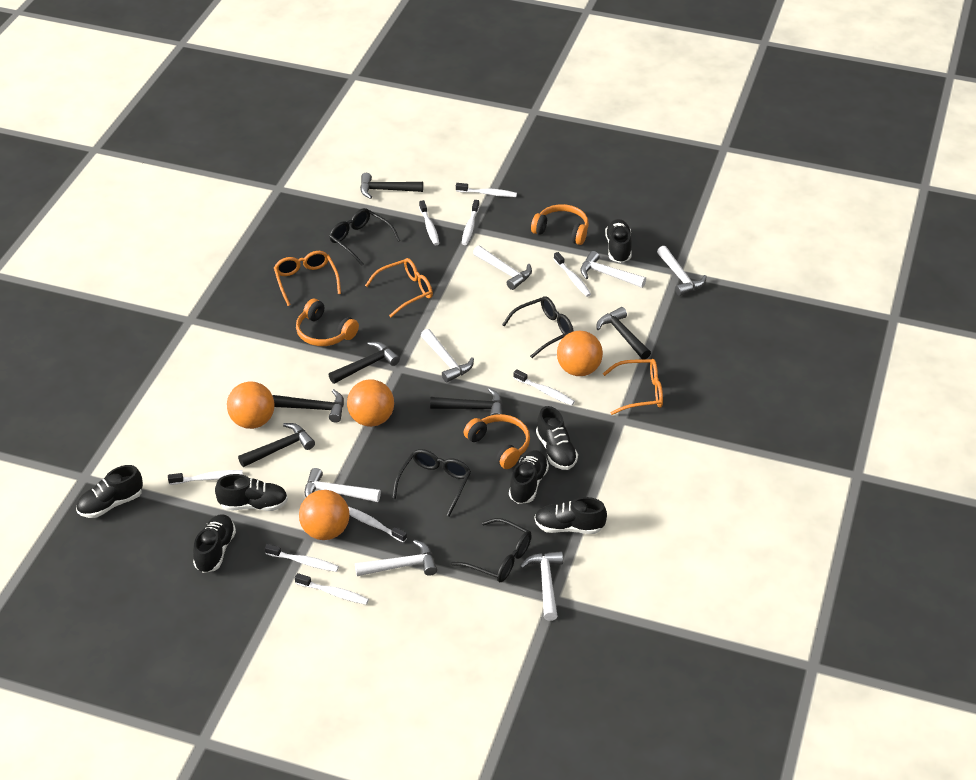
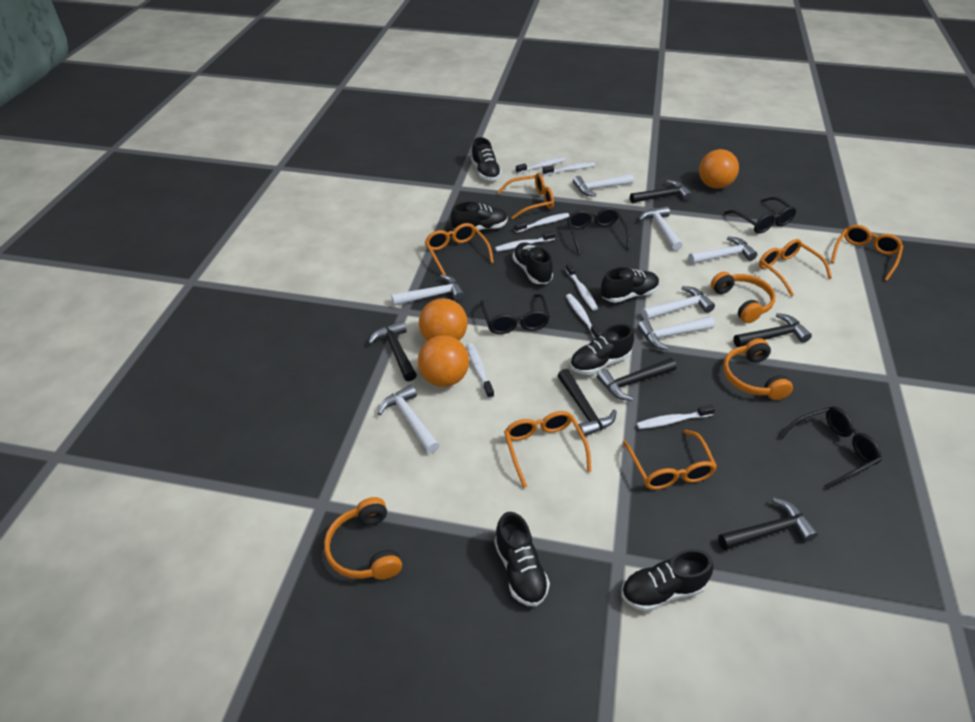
orange ball: [227,382,274,429] [299,490,349,540] [347,379,394,427] [557,331,603,376] = 4 -> [418,335,469,387] [419,298,468,341] [699,149,739,189] = 3
orange glasses: [274,251,341,306] [365,258,433,317] [603,359,663,415] = 3 -> [425,223,494,275] [498,173,554,219] [504,411,591,488] [623,430,717,490] [759,239,832,296] [831,225,903,281] = 6
white toothbrush: [168,470,243,485] [265,544,339,572] [295,573,369,605] [348,506,407,543] [419,200,439,245] [456,183,517,197] [462,200,479,245] [513,369,575,405] [554,252,591,297] = 9 -> [467,343,494,399] [495,231,556,251] [514,213,569,233] [516,157,565,174] [542,162,595,175] [565,263,598,311] [566,294,603,339] [636,404,715,429] = 8

